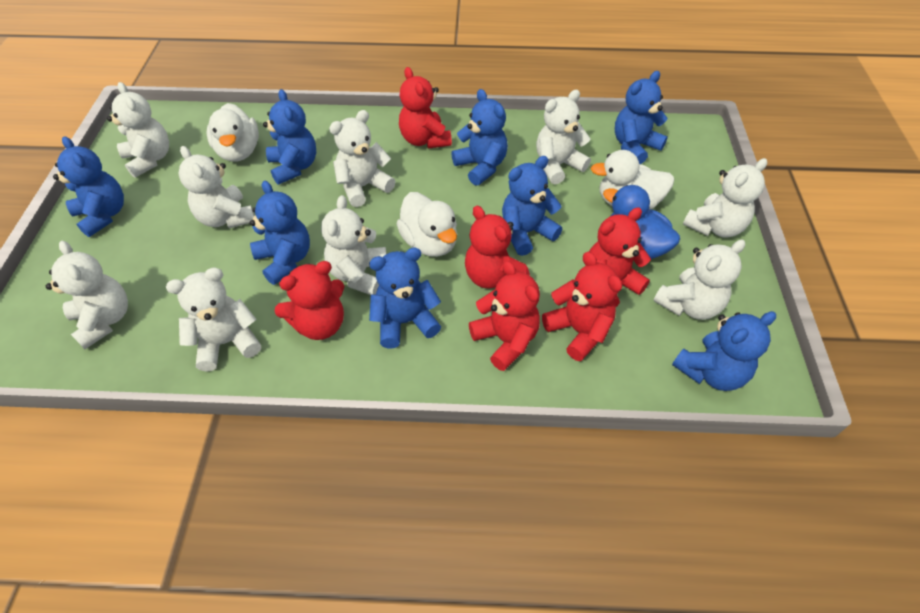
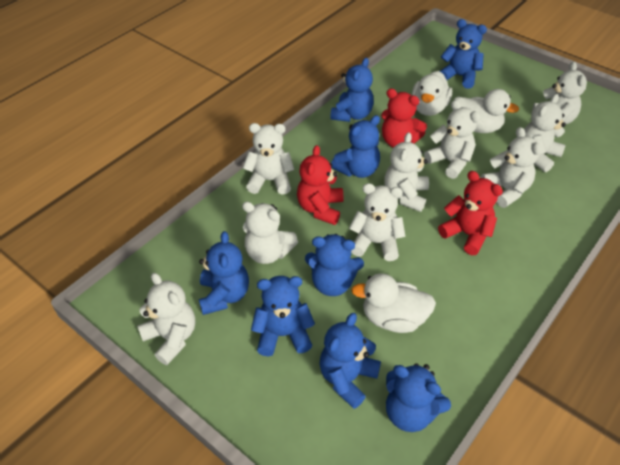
blue duck: [603,185,680,259] = 1 -> none = 0
red teddy bear: [275,261,344,340] [399,67,452,149] [465,206,530,289] [469,261,540,371] [542,252,622,361] [589,207,651,307] = 6 -> [297,145,343,225] [381,89,427,148] [438,171,503,255] = 3

